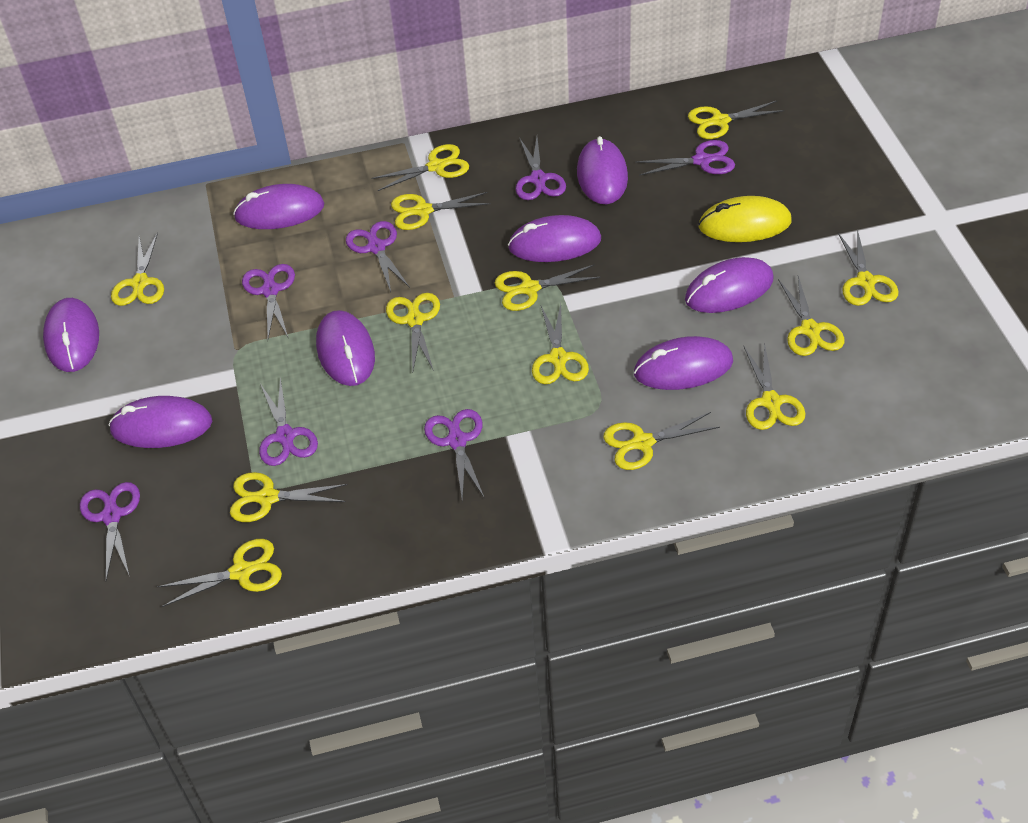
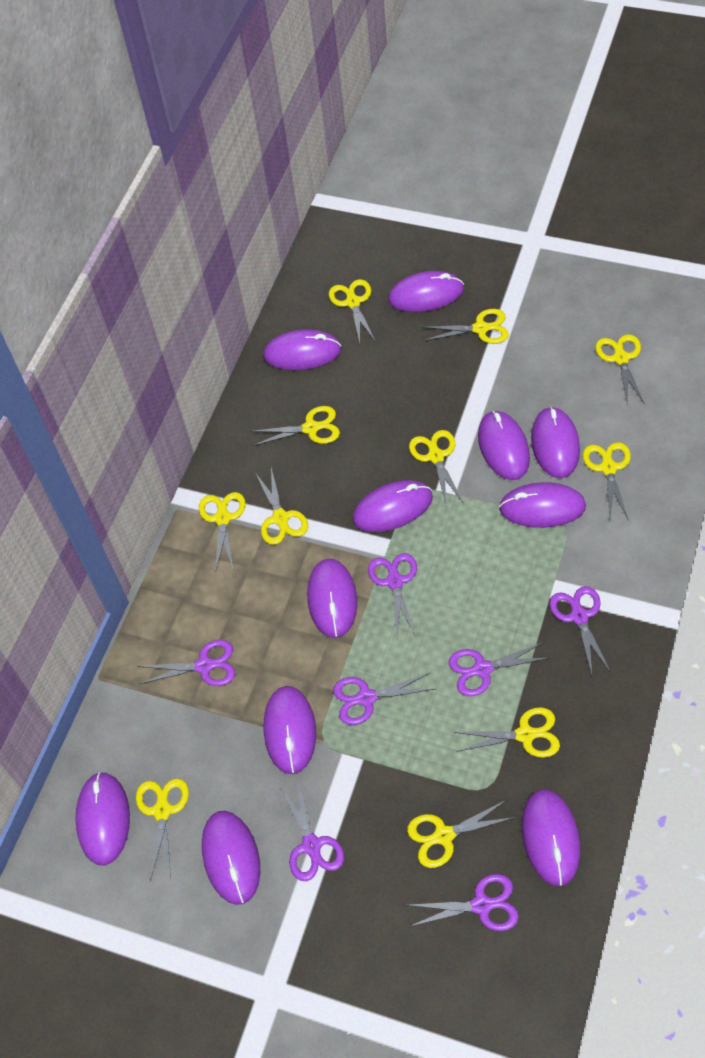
purple mouse: [43,298,99,372] [108,396,212,448] [233,184,324,229] [316,310,375,386] [508,215,601,262] [577,136,628,204] [634,336,733,390] [685,257,774,313] = 8 -> [75,772,130,866] [202,811,260,905] [263,329,342,370] [264,686,316,774] [307,559,357,638] [352,480,433,532] [388,271,464,312] [478,410,530,480] [499,482,586,528] [522,789,580,886] [531,406,580,478] = 11
yellow mouse: [699,196,792,242] = 1 -> none = 0
yellow scissors: [111,232,164,306] [157,539,282,607] [230,472,348,522] [372,144,469,191] [386,293,440,371] [391,192,491,230] [495,264,601,311] [532,304,589,384] [603,412,720,470] [688,101,784,139] [744,342,806,430] [778,276,844,356] [838,229,899,306] = 13 -> [136,779,189,881] [199,492,246,573] [250,406,340,446] [255,468,308,545] [329,279,376,343] [407,800,516,868] [409,430,464,504] [422,309,509,344] [454,707,560,758] [582,442,631,519] [595,334,645,406] = 11

